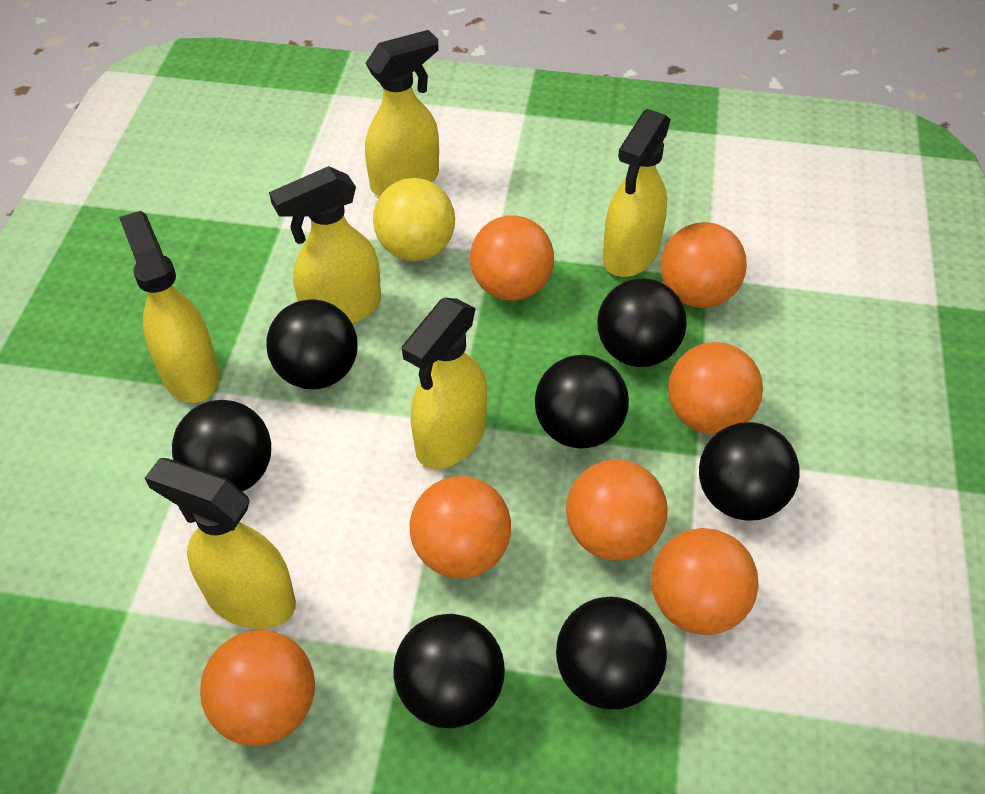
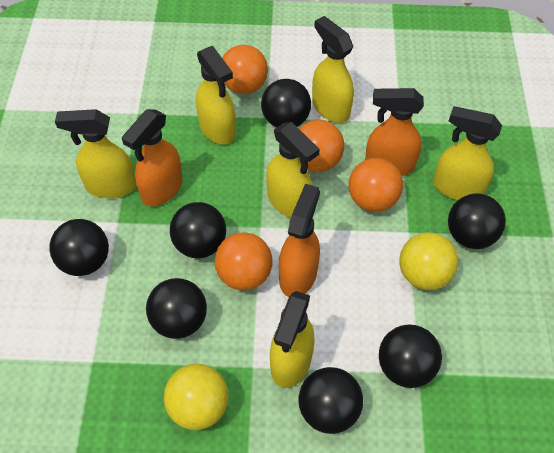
orange ball: [200,630,315,746] [410,476,511,579] [470,215,554,301] [566,459,668,561] [651,528,759,635] [660,222,747,308] [668,342,763,435] = 7 -> [215,232,273,291] [222,45,268,94] [299,120,344,172] [349,158,403,212] = 4
orange spray bottle: none = 0 -> [122,109,182,207] [279,184,320,297] [365,88,424,176] = 3
yellow ball: [373,178,455,261] = 1 -> [164,364,229,430] [399,232,458,290] = 2

